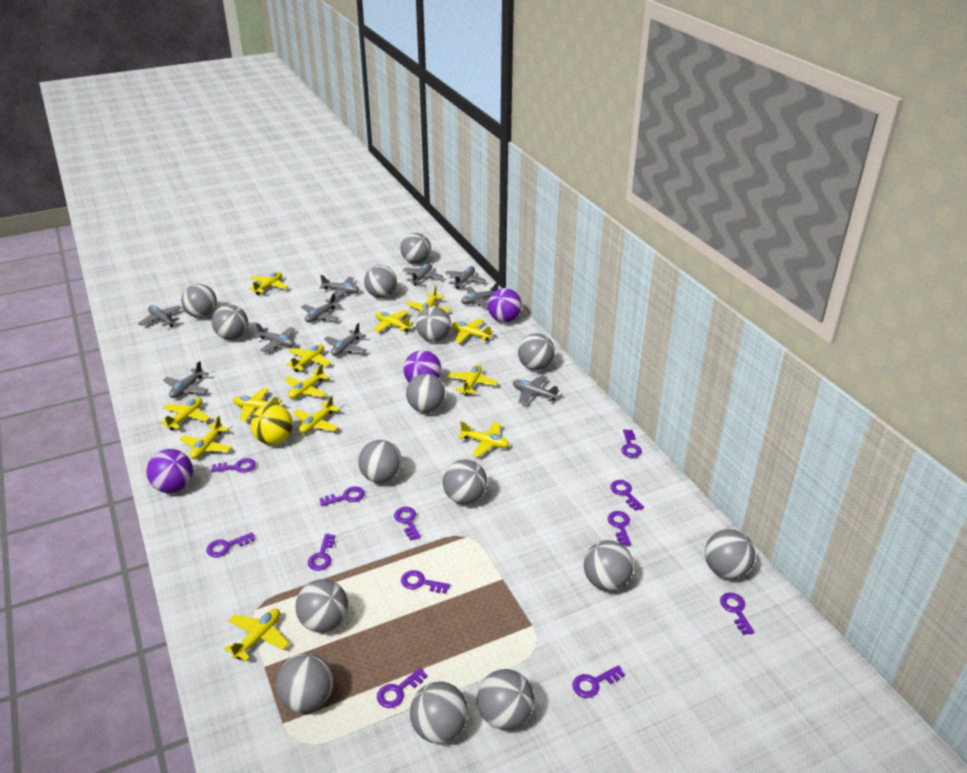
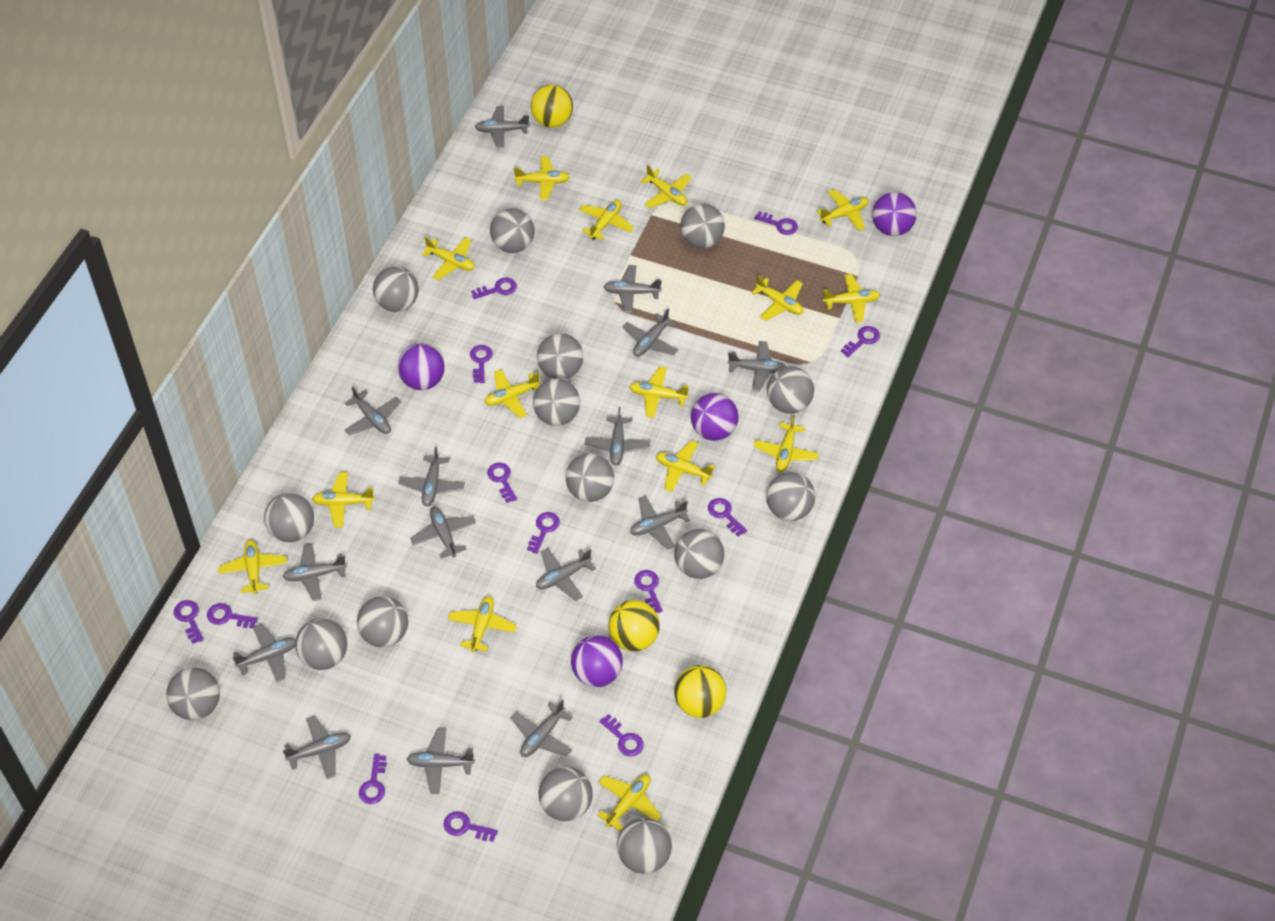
grey plane: [138,305,182,327] [163,361,209,398] [254,323,295,352] [301,293,341,322] [319,275,360,299] [324,323,366,356] [402,263,443,286] [445,266,486,289] [461,283,499,309] [513,375,560,405] = 10 -> [232,624,296,682] [283,543,347,601] [283,716,351,779] [344,386,401,435] [398,447,465,506] [407,728,475,794] [410,507,476,559] [475,106,530,148] [511,700,573,757] [536,548,596,601] [585,407,650,466] [604,265,662,313] [623,309,678,357] [630,496,690,550] [728,341,786,392] = 15
purple ball: [146,449,193,493] [403,350,441,382] [488,288,522,322] = 3 -> [398,343,445,390] [571,635,623,687] [691,393,739,441] [872,192,917,236] = 4
purple key: [206,532,255,557] [211,458,256,473] [308,534,335,571] [319,486,365,506] [377,667,428,708] [394,507,421,540] [401,570,450,594] [572,665,625,698] [608,511,631,546] [610,480,644,511] [621,429,642,458] [720,593,755,635] = 12 -> [174,600,204,644] [207,603,258,628] [359,754,386,804] [444,811,498,842] [470,345,492,383] [471,278,517,299] [487,463,517,503] [527,512,560,554] [599,714,644,756] [634,570,663,613] [708,498,747,536] [754,211,798,235] [841,326,880,357] = 13
yellow ball: [251,404,293,445] = 1 -> [531,85,573,128] [609,600,660,651] [674,665,727,718] = 3
yellow plane: [160,398,210,431] [180,416,232,459] [225,609,289,661] [233,388,282,421] [249,272,288,295] [285,364,329,399] [286,345,331,372] [293,395,340,434] [374,310,414,332] [406,286,451,313] [447,365,498,396] [452,319,493,343] [458,421,509,457] = 13 -> [218,540,287,594] [312,472,375,527] [422,237,475,280] [448,596,517,652] [485,369,540,418] [514,156,570,200] [579,200,634,240] [597,775,662,832] [629,366,689,418] [640,165,692,208] [656,440,715,492] [751,275,804,321] [754,415,819,472] [817,189,869,231] [823,274,880,323] = 15

